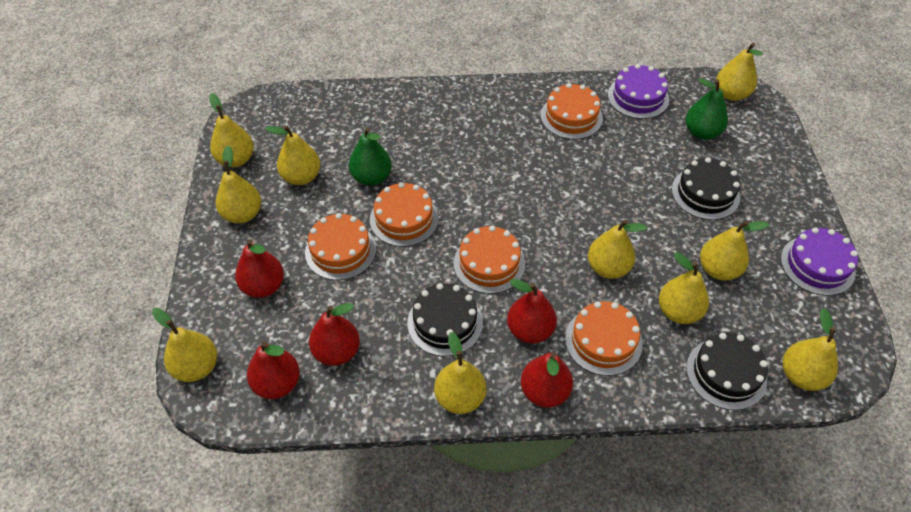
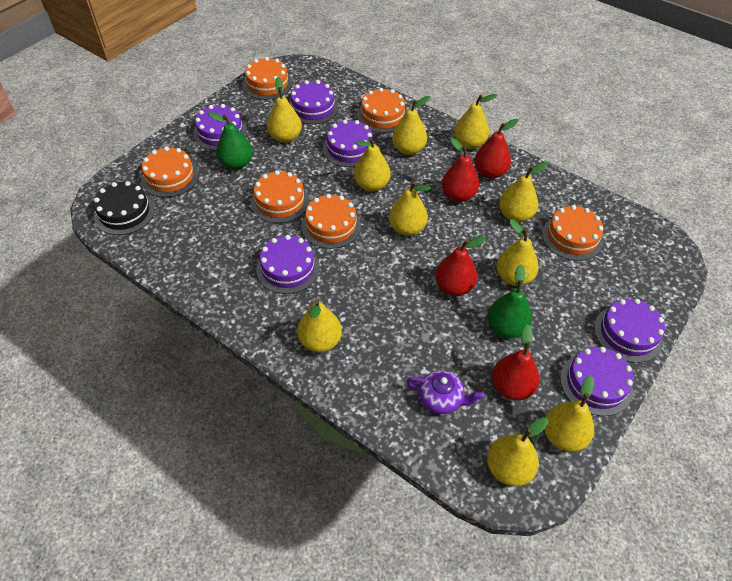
black cake: [407,283,483,356] [672,157,740,220] [686,333,768,410] = 3 -> [94,181,155,235] = 1
orange cake: [305,213,376,280] [370,182,439,247] [454,225,525,294] [541,83,603,139] [565,301,642,376] = 5 -> [141,147,199,197] [243,57,292,100] [251,170,309,223] [301,194,361,249] [357,88,407,133] [542,205,604,261] = 6
purple cake: [608,64,669,119] [781,227,858,296] = 2 -> [193,104,247,151] [256,235,320,294] [289,80,339,124] [323,120,376,167] [560,347,634,416] [594,299,665,363] = 6
purple teapot: none = 0 -> [407,370,484,414] = 1
red pear: [235,239,284,298] [247,341,300,399] [309,303,360,366] [507,279,557,344] [521,352,573,408] = 5 -> [435,236,486,296] [442,138,479,202] [474,119,519,178] [492,324,540,400] = 4

